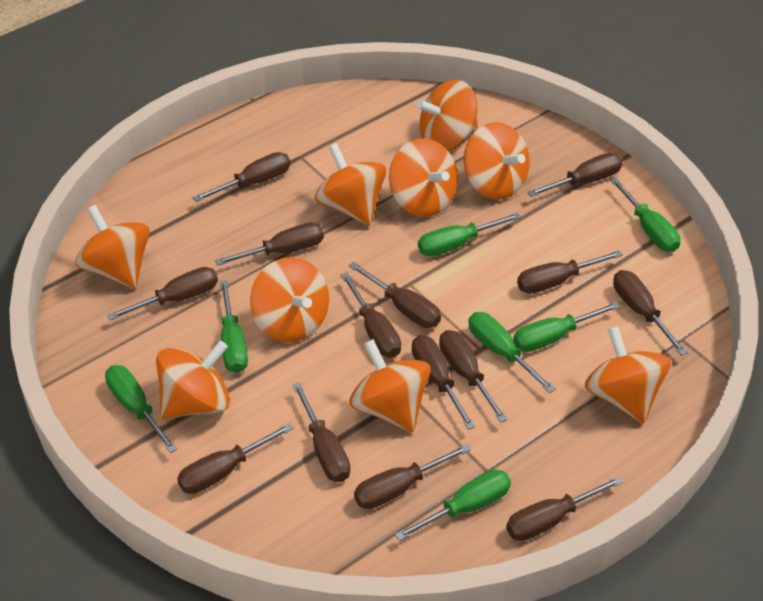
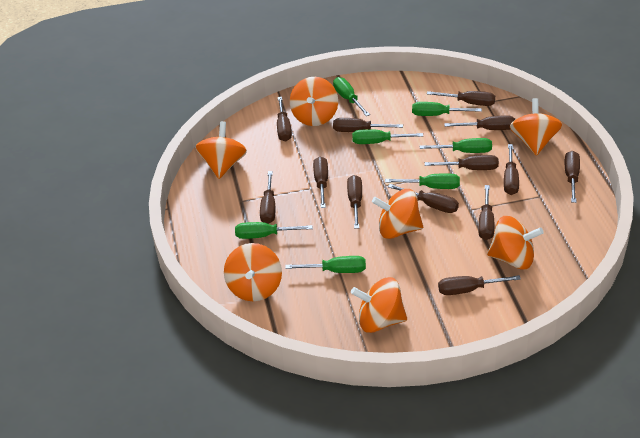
brown screwdriver: [107,267,218,320] [177,423,294,494] [193,152,290,202] [215,223,324,266] [292,382,350,482] [341,272,401,358] [349,262,441,328] [354,444,471,509] [412,335,475,430] [439,330,508,422] [506,476,623,541] [517,250,623,294] [528,153,623,197] [613,270,688,356] = 14 -> [260,171,275,224] [277,97,292,141] [313,157,328,208] [333,118,403,132] [347,175,362,229] [388,184,459,213] [425,155,499,170] [427,91,495,106] [438,275,521,295] [444,115,515,130] [478,185,494,240] [504,144,519,195] [564,151,580,203] = 13
orange spinning top: [75,205,150,289] [156,341,230,419] [250,257,329,342] [315,143,386,226] [350,339,431,432] [389,138,458,217] [417,79,478,151] [464,122,530,200] [585,326,671,424] = 9 -> [195,121,247,179] [224,243,282,301] [290,77,338,126] [351,277,407,333] [372,189,423,239] [487,216,544,269] [510,98,562,156] = 7

